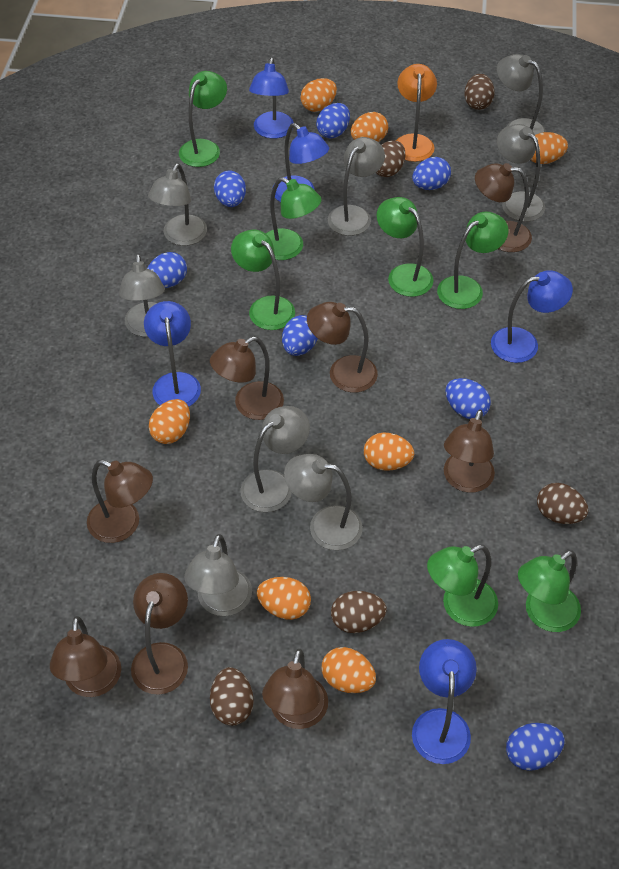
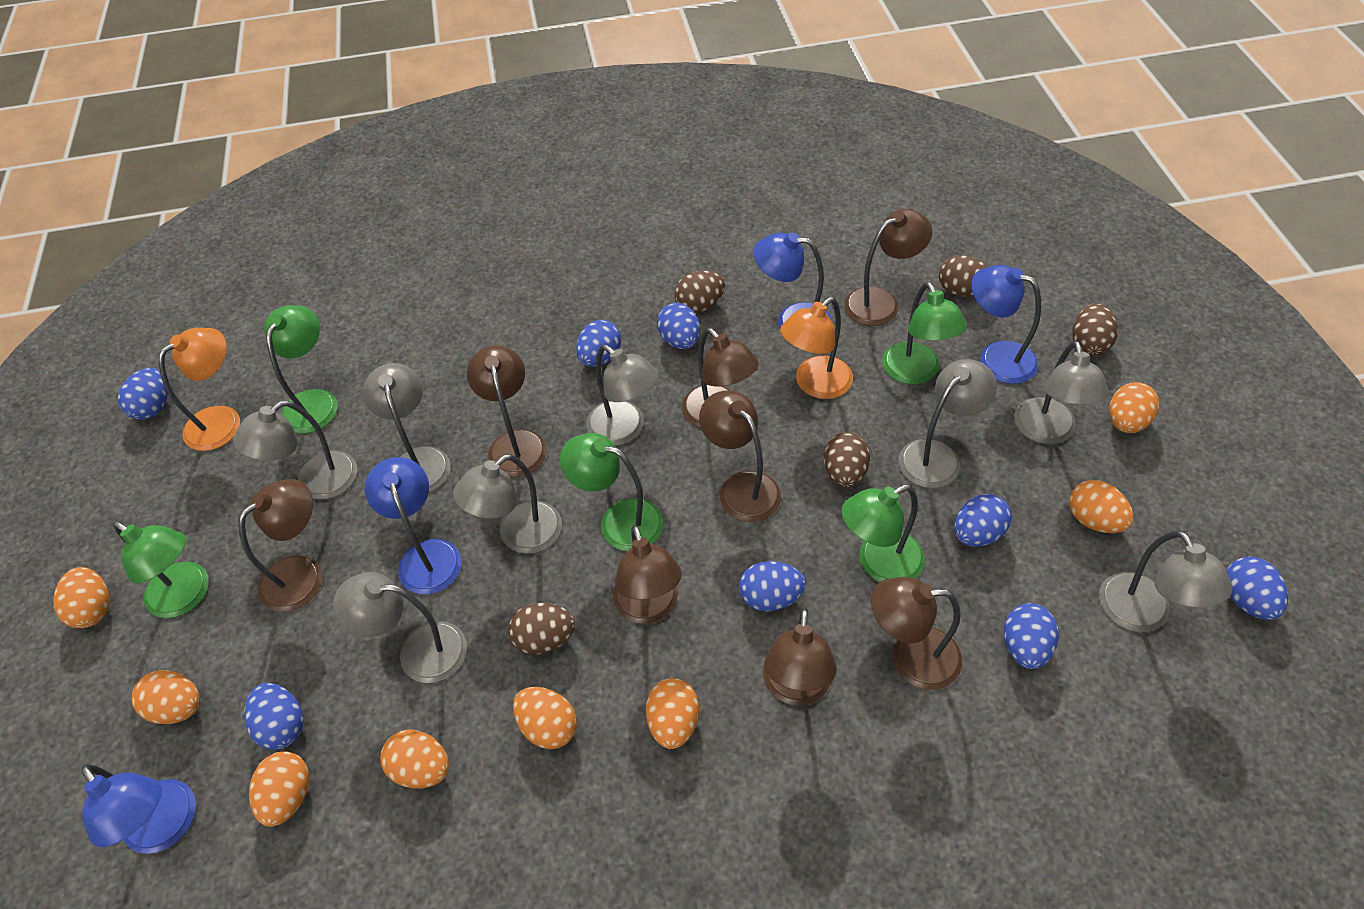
blue egg: [147,252,187,288] [214,171,246,207] [282,315,318,356] [316,103,350,138] [412,157,451,190] [445,378,491,419] [506,723,565,771] = 7 -> [118,368,168,420] [244,683,303,750] [576,320,621,367] [657,303,700,349] [739,561,806,612] [954,494,1012,547] [1004,603,1059,669] [1226,556,1288,620] = 8
blue lamp: [144,301,201,407] [249,58,294,139] [272,123,329,202] [412,639,477,764] [491,270,573,363] = 5 -> [82,764,196,854] [365,457,462,594] [754,232,832,328] [971,265,1041,384] = 4
green lamp: [179,71,227,167] [231,230,295,330] [266,177,322,260] [377,197,434,297] [427,545,498,627] [437,212,509,309] [518,550,581,632] = 7 -> [113,522,209,618] [264,305,338,433] [560,433,663,551] [841,484,925,582] [882,282,967,384] = 5
orange egg: [149,399,190,444] [257,577,311,620] [300,78,337,112] [321,647,376,693] [351,112,388,142] [364,433,414,471] [531,132,568,164] = 7 -> [53,567,110,628] [131,670,200,724] [249,752,309,827] [380,729,449,789] [513,687,577,749] [646,678,699,749] [1069,480,1134,533] [1109,382,1159,433] = 8
orange lamp: [396,64,437,162] = 1 -> [158,328,240,451] [780,297,853,399] = 2

